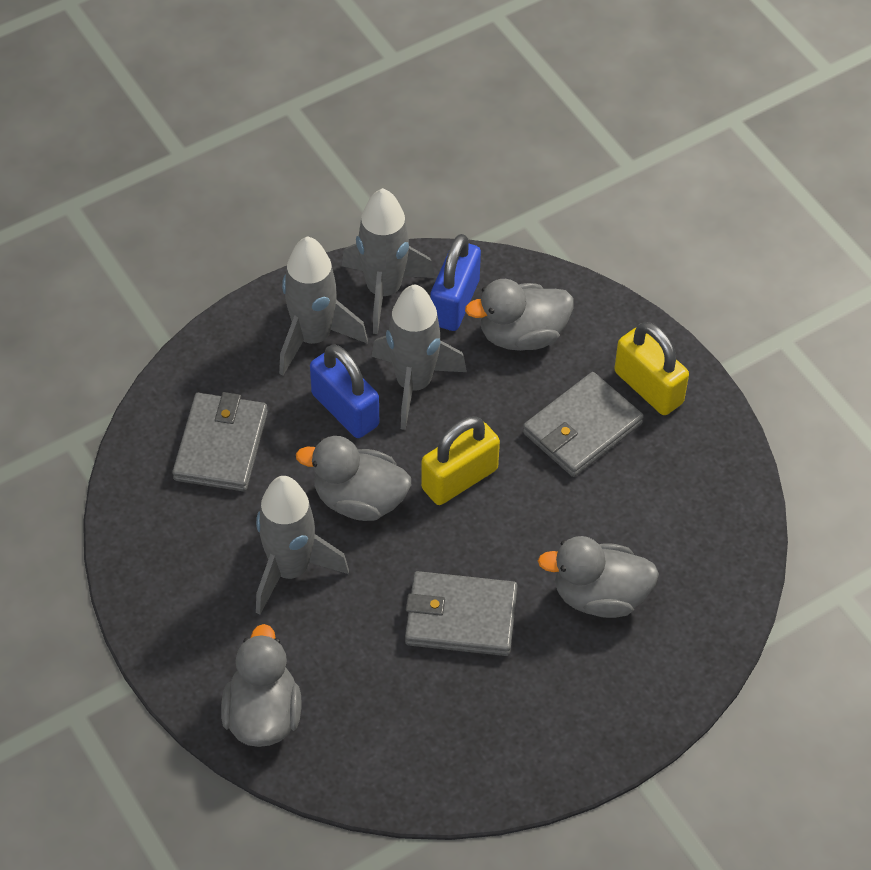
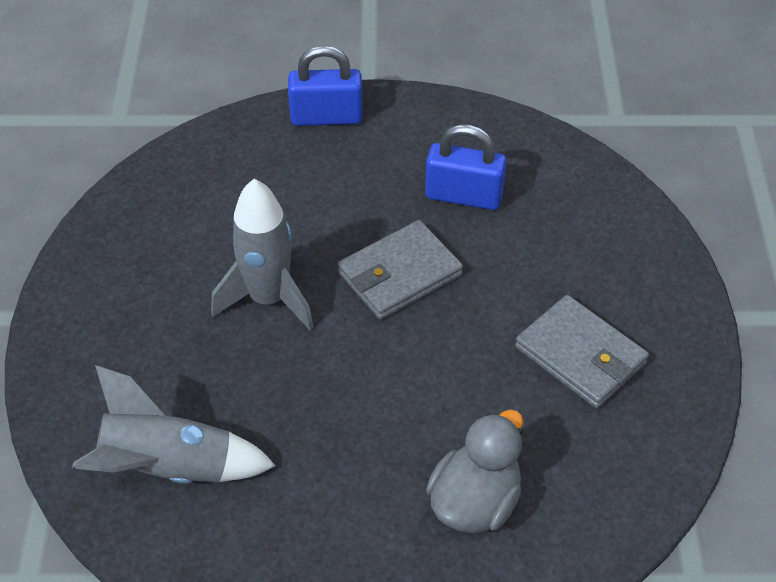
grey duck: [221,624,302,747] [296,436,411,521] [465,279,574,351] [538,536,659,618] = 4 -> [426,410,523,533] = 1
grey rocket: [256,476,349,615] [279,236,368,375] [342,188,435,334] [371,284,467,430] = 4 -> [72,365,276,484] [211,179,314,331] = 2
grey wallet: [172,392,268,491] [405,571,518,656] [523,372,644,477] = 3 -> [338,220,463,319] [515,295,649,408] = 2
yellow padlock: [421,416,500,505] [614,322,689,415] = 2 -> none = 0

